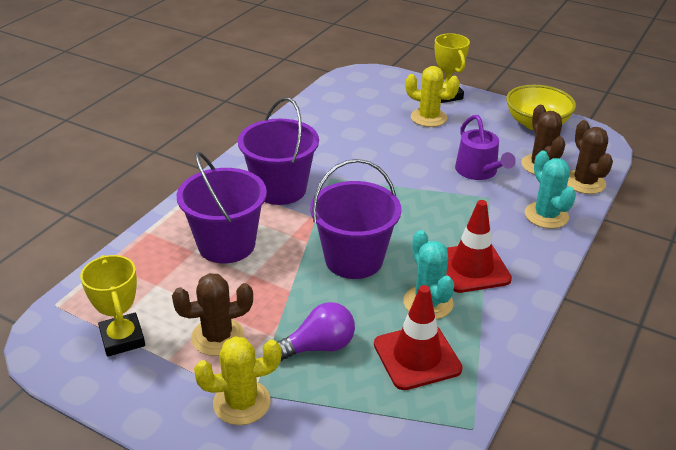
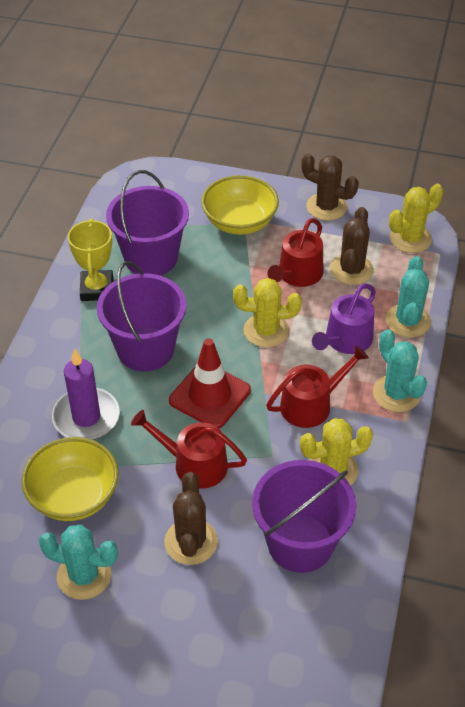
purple candle: none = 0 -> [52,349,120,440] = 1
purple light bulb: [277,302,355,361] = 1 -> none = 0
red traffic cone: [374,285,463,390] [446,200,512,293] = 2 -> [169,338,251,429] = 1
red watering can: none = 0 -> [131,410,247,489] [266,345,369,428] [267,218,323,287] = 3
turquoise cactus: [403,230,454,319] [525,151,576,229] = 2 -> [39,525,118,600] [373,329,427,412] [385,256,431,337] = 3
yellow bowl: [506,85,576,130] = 1 -> [22,437,119,521] [201,175,279,235] = 2
yellow cactus: [194,337,281,425] [406,66,460,127] = 2 -> [233,278,302,347] [300,418,373,486] [389,184,443,253] = 3
yellow trophy: [80,255,145,357] [434,33,470,103] = 2 -> [68,219,113,301] = 1

